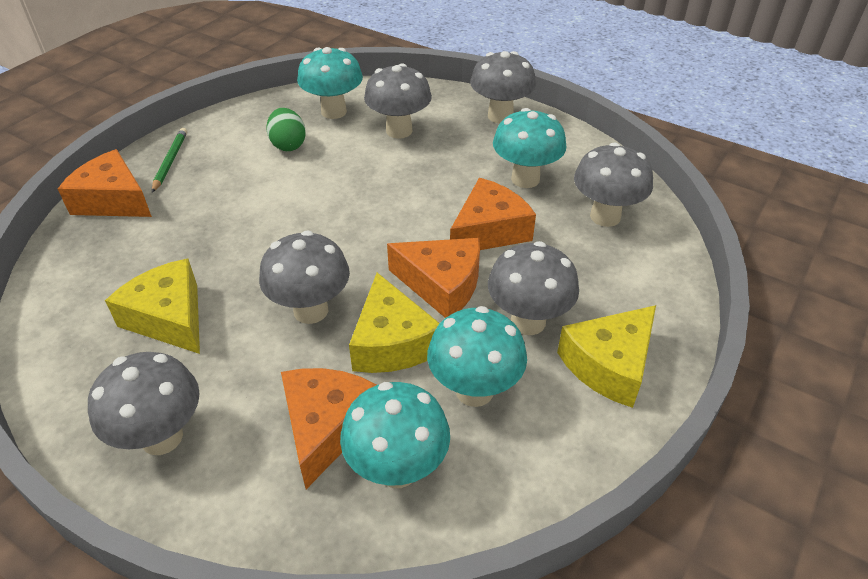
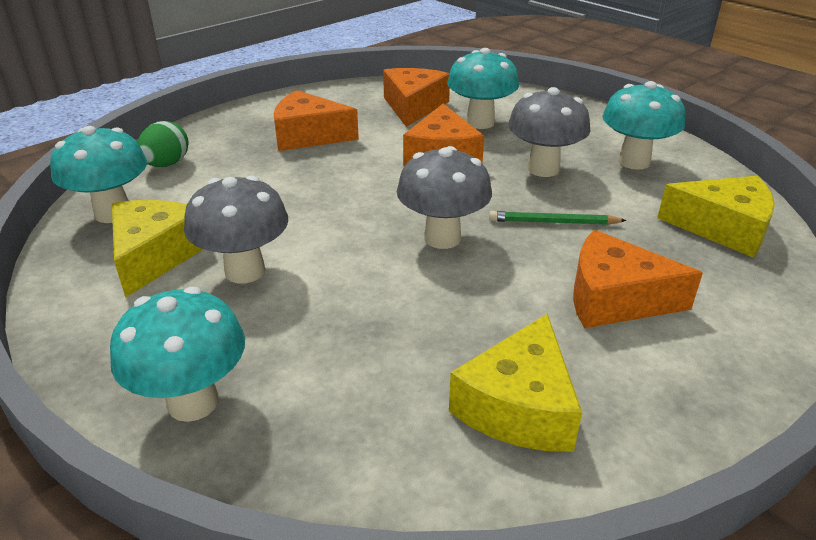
grey mushroom: [88,352,200,455] [259,230,350,324] [364,63,432,139] [470,51,536,123] [488,241,579,335] [574,142,653,227] = 6 -> [184,176,288,283] [397,146,492,249] [508,87,590,177] = 3

